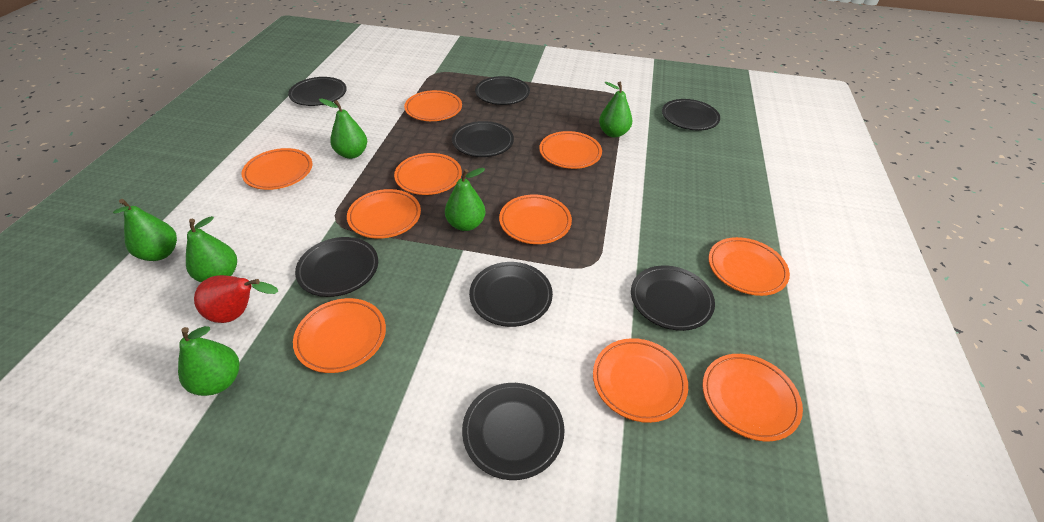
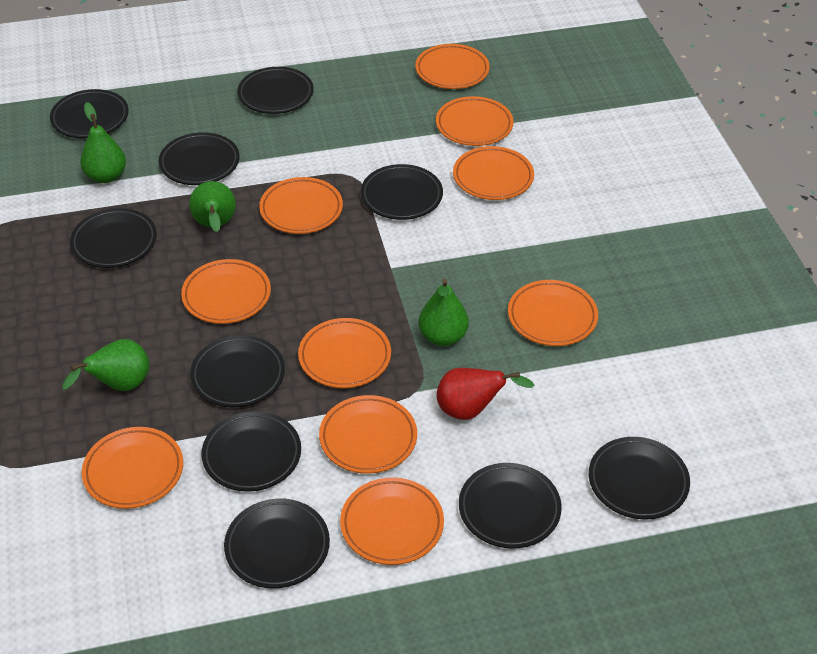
black plate: [288,77,347,106] [295,237,378,297] [452,121,514,157] [462,383,565,480] [469,262,553,327] [475,76,530,105] [631,265,715,331] [662,99,720,131] = 8 -> [50,89,129,138] [70,208,157,268] [159,132,240,185] [190,335,285,407] [202,411,301,492] [224,499,330,588] [237,67,314,114] [361,164,443,220] [459,463,562,549] [589,437,690,520] = 10
green pear: [113,199,177,261] [178,326,239,396] [186,216,237,282] [319,98,367,159] [445,168,485,231] [599,82,632,138] = 6 -> [62,339,150,391] [80,102,126,183] [189,181,236,232] [419,279,469,346] = 4

